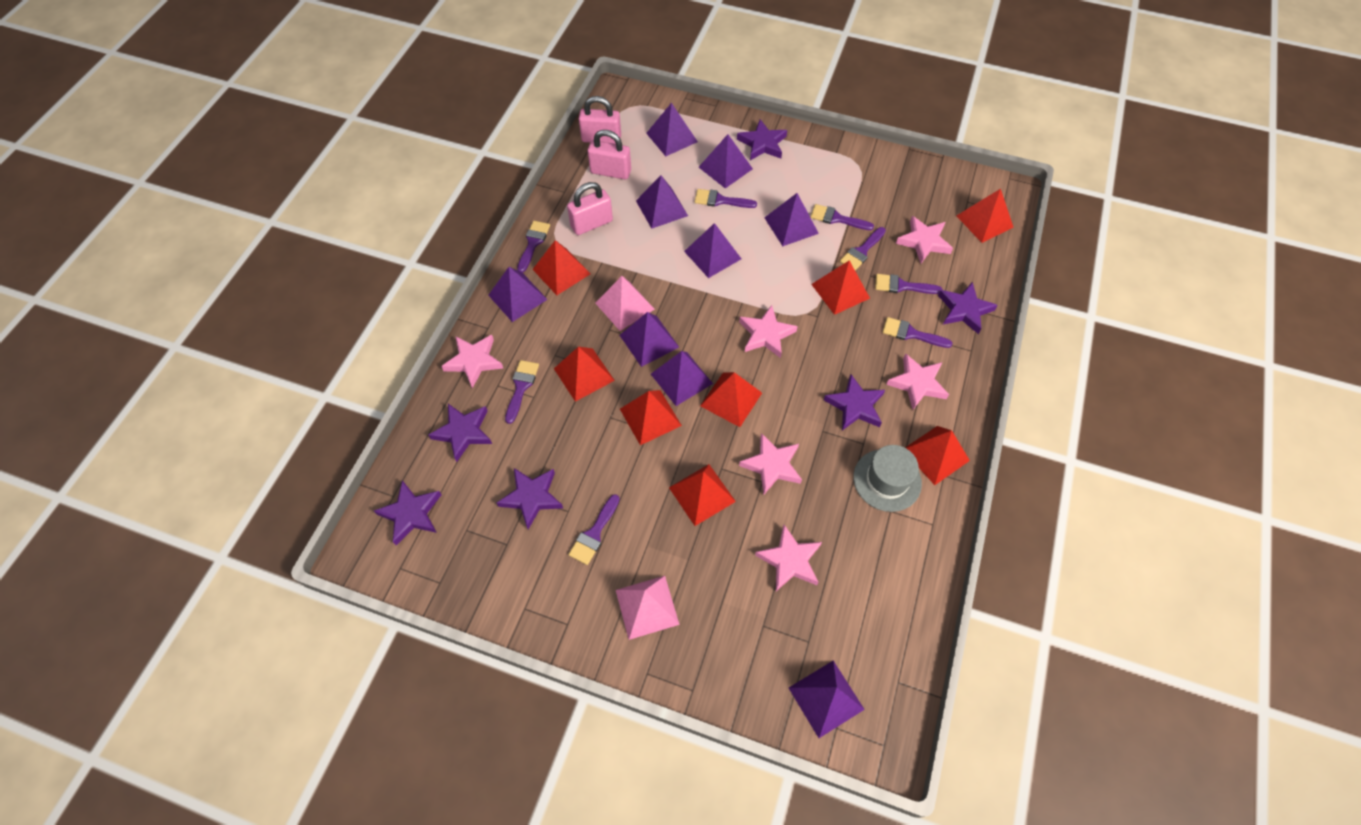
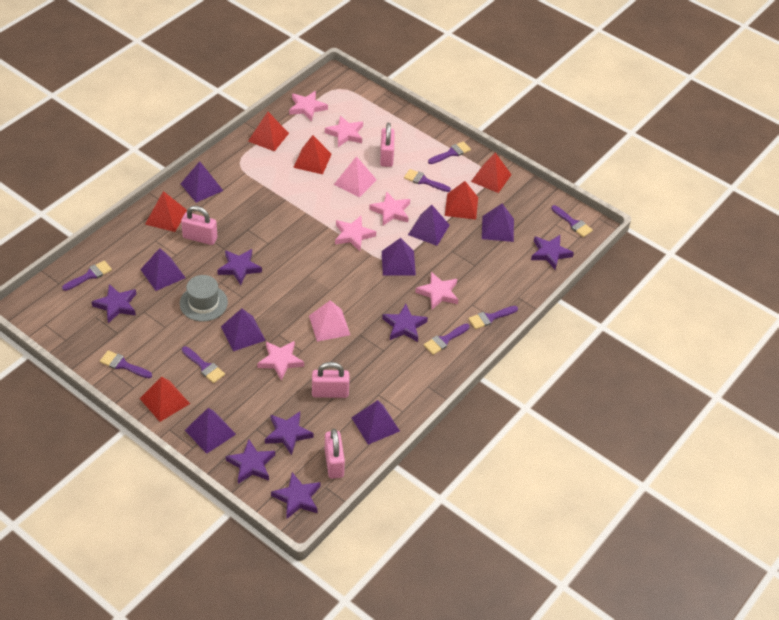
pink padlock: [567,182,613,235] [579,96,621,144] [588,130,631,180] = 3 -> [181,206,217,245] [312,362,349,398] [325,429,345,479] [380,123,394,167] = 4
purple pyramid: [488,267,548,322] [620,312,679,367] [636,175,688,229] [646,103,698,156] [651,351,713,406] [684,223,741,278] [699,134,753,188] [764,193,819,246] [789,661,865,738] = 9 -> [140,248,186,291] [180,161,223,203] [185,408,236,454] [221,308,266,351] [352,400,400,445] [382,238,416,276] [408,204,450,246] [482,204,514,242] = 8
purple star: [374,480,441,545] [428,404,492,462] [497,468,563,529] [737,119,787,160] [824,374,885,430] [938,282,998,334] = 6 -> [92,284,136,323] [217,249,262,285] [226,439,275,484] [265,412,314,455] [271,472,320,519] [382,304,428,342] [531,235,574,270] = 7
red pyramid: [532,240,591,295] [554,346,615,402] [620,390,682,445] [669,464,736,526] [700,372,762,427] [811,260,870,315] [905,426,970,485] [956,189,1014,243] = 8 -> [140,376,190,422] [145,191,187,232] [248,112,289,152] [293,135,332,174] [445,181,478,219] [471,153,512,193] = 6

